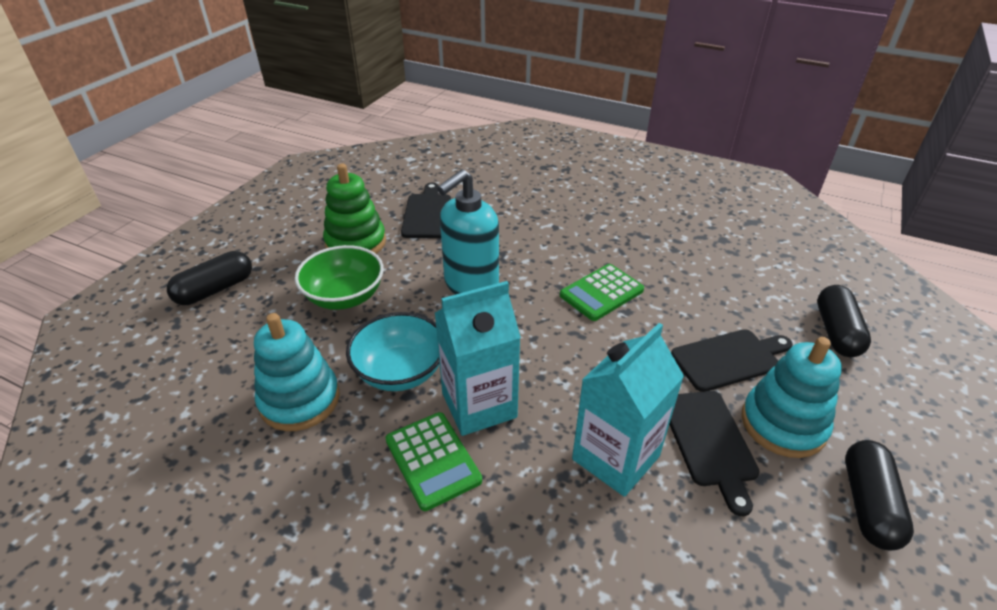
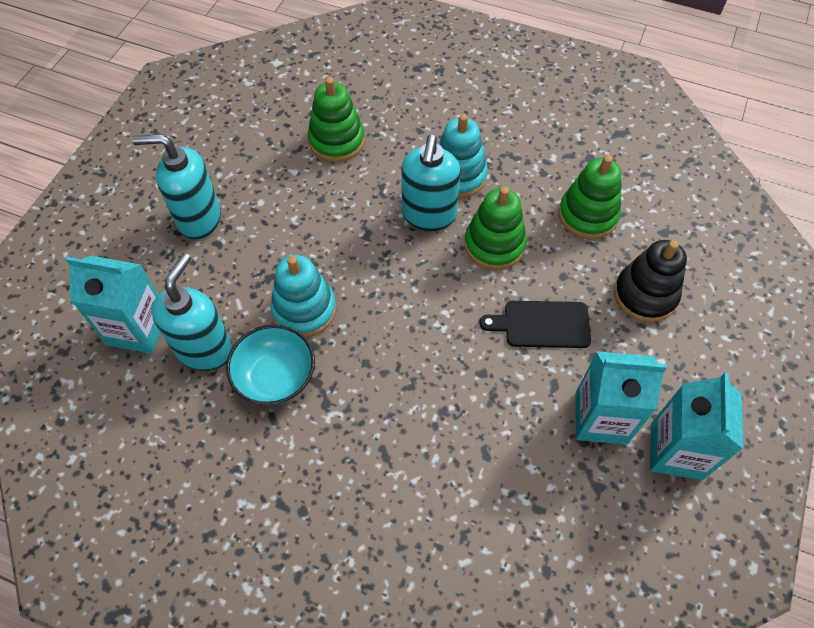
black capsule: [167,251,252,305] [817,285,871,357] [845,440,914,550] = 3 -> none = 0
black cutting board: [401,182,451,238] [669,391,760,516] [671,329,793,392] = 3 -> [480,301,591,348] = 1
black stacking toy: none = 0 -> [614,240,687,322] = 1
green bowl: [295,245,384,310] = 1 -> none = 0
green calculator: [386,412,482,511] [560,264,644,321] = 2 -> none = 0
green stacking toy: [323,164,386,254] = 1 -> [308,77,365,162] [464,187,527,270] [559,155,622,239] = 3
turquoise carton: [435,281,521,436] [572,323,684,497] = 2 -> [66,256,161,354] [575,351,667,445] [650,373,743,480] = 3
turquoise soap dispenser: [437,169,499,295] = 1 -> [132,134,221,240] [151,253,233,371] [401,135,461,231] = 3

